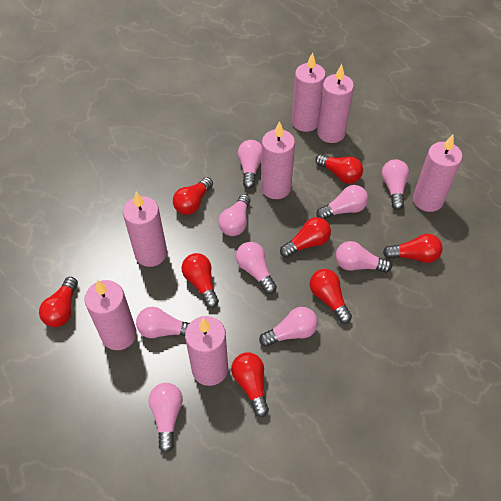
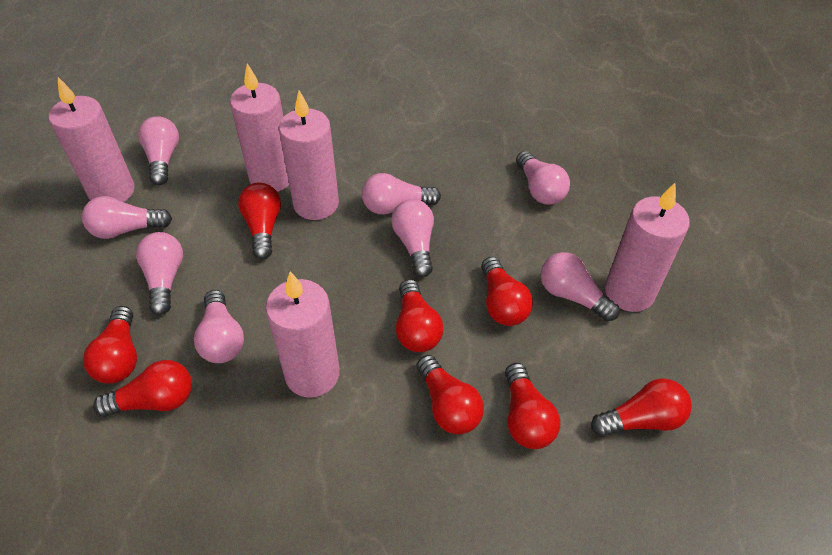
pink candle: [84,280,137,350] [123,192,167,267] [185,316,228,386] [261,121,295,199] [292,52,326,132] [317,64,354,143] [413,135,462,212] = 7 -> [49,77,135,202] [230,63,289,192] [266,271,340,398] [279,91,339,220] [605,183,690,312] = 5
pink light bulb: [136,307,190,338] [149,383,183,453] [218,194,251,236] [236,242,277,294] [238,140,262,189] [259,307,318,347] [316,185,368,219] [336,241,392,273] [381,159,409,210] = 9 -> [82,196,172,239] [136,232,183,315] [138,116,179,185] [194,290,244,363] [362,173,441,215] [391,199,434,277] [516,151,570,205] [541,252,619,321] = 8

